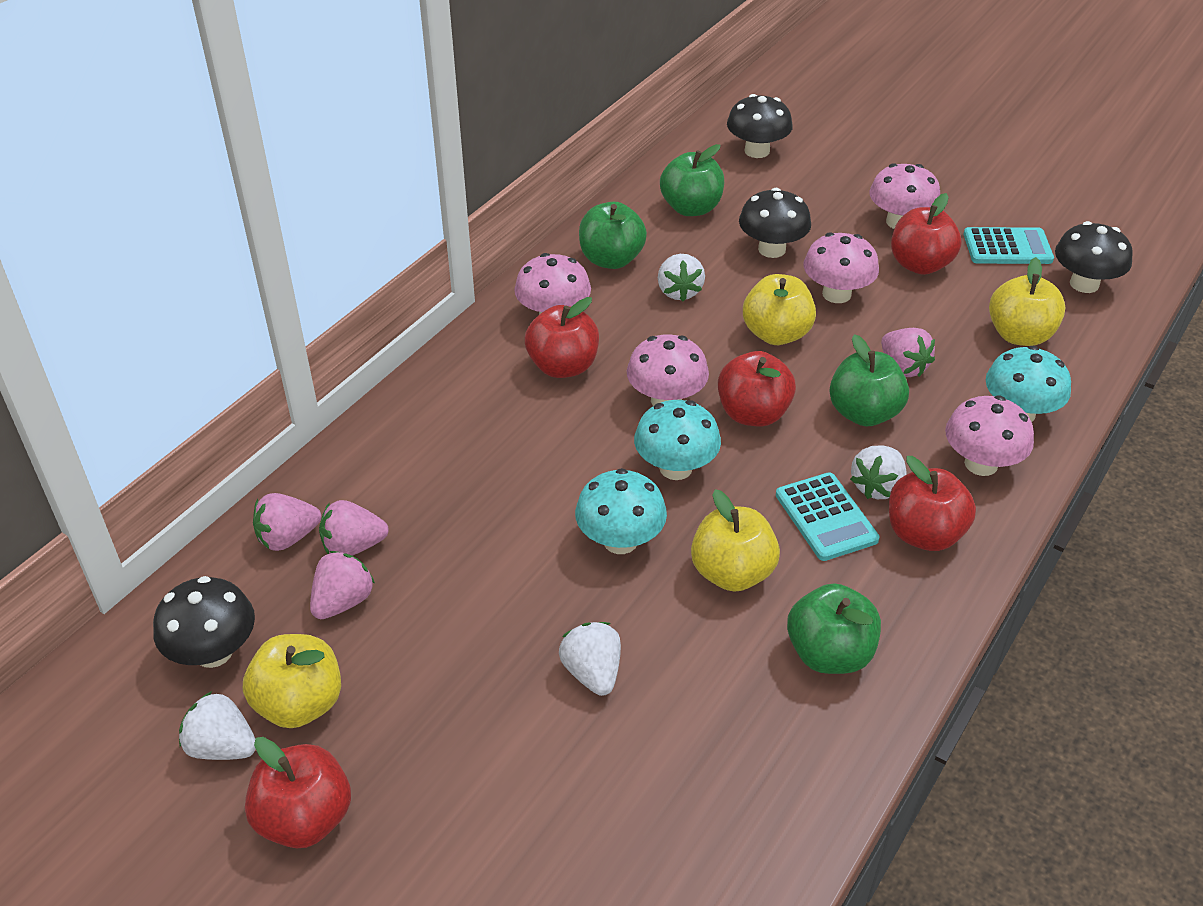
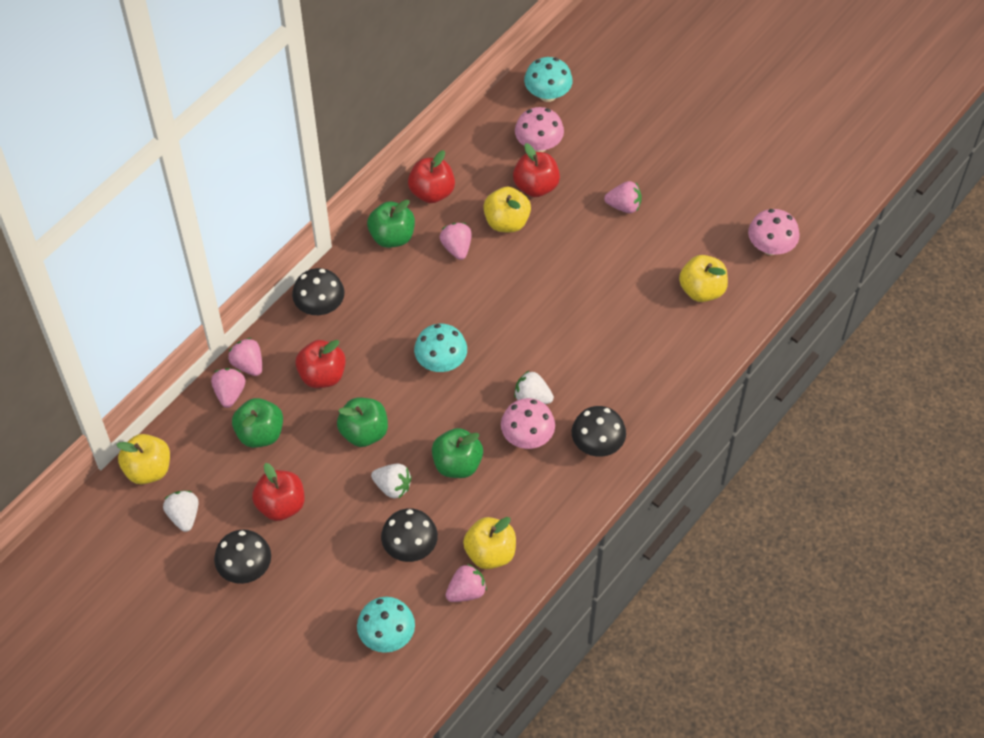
pink mushroom: [514,253,591,315] [627,334,709,406] [803,232,879,303] [869,163,940,229] [945,395,1034,476] = 5 -> [501,398,555,449] [515,107,564,152] [748,209,800,255] = 3
pink strawberry: [253,493,321,551] [310,551,375,619] [319,500,389,556] [881,328,935,377] = 4 -> [211,368,245,408] [228,338,262,376] [440,223,472,260] [445,564,487,602] [604,181,642,213] = 5
red apple: [245,737,351,848] [525,297,599,378] [718,351,796,426] [889,456,976,551] [891,193,961,275] = 5 -> [252,463,305,521] [295,340,346,388] [408,150,455,203] [513,143,560,197] = 4
turquoise calculator: [776,473,879,561] [964,227,1054,264] = 2 -> none = 0
white strawberry: [179,691,256,760] [559,622,621,696] [658,254,705,302] [850,445,907,499] = 4 -> [163,491,199,532] [371,464,412,498] [514,371,554,404] = 3

